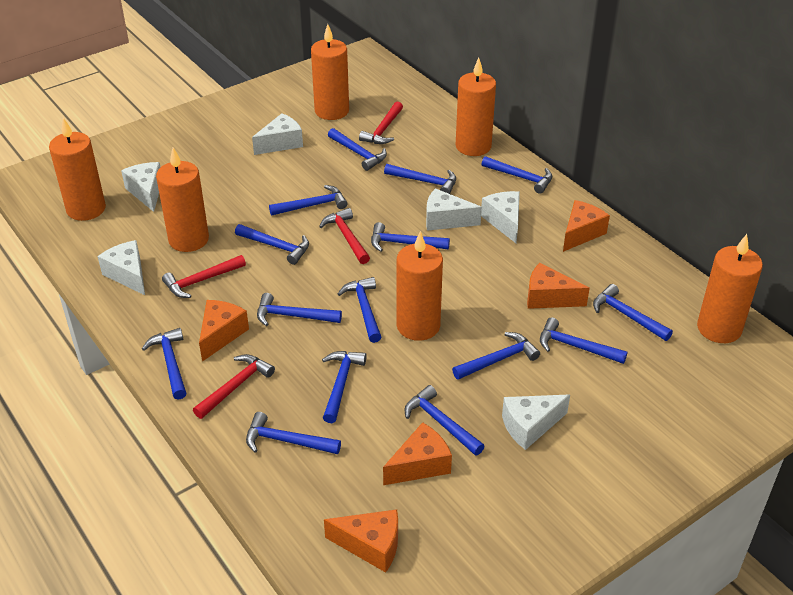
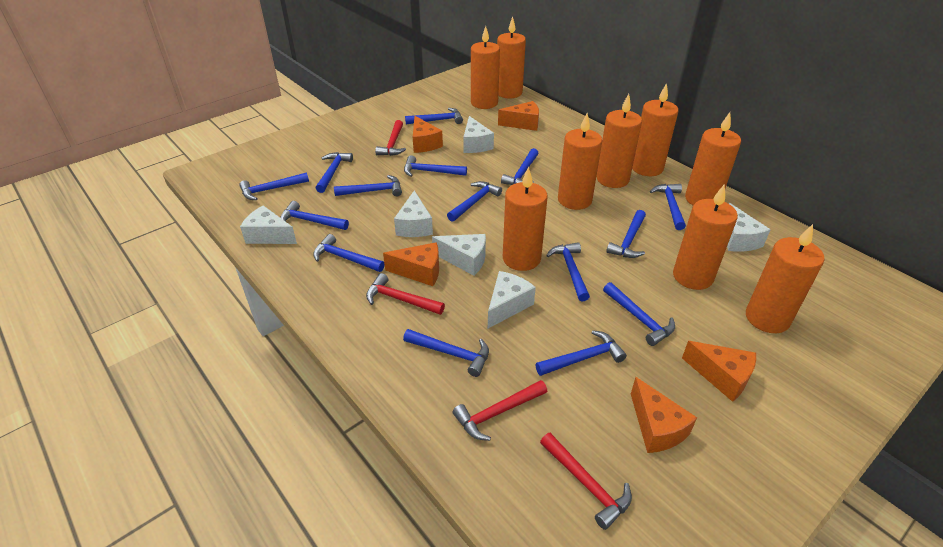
orange candle: [49,118,106,221] [156,148,209,252] [311,24,349,120] [397,231,443,341] [456,58,496,156] [697,234,763,343] = 6 -> [471,26,500,109] [497,17,526,98] [503,167,548,271] [558,113,602,210] [596,94,642,188] [632,83,678,176] [673,184,738,290] [685,112,741,205] [746,224,825,333] = 9

